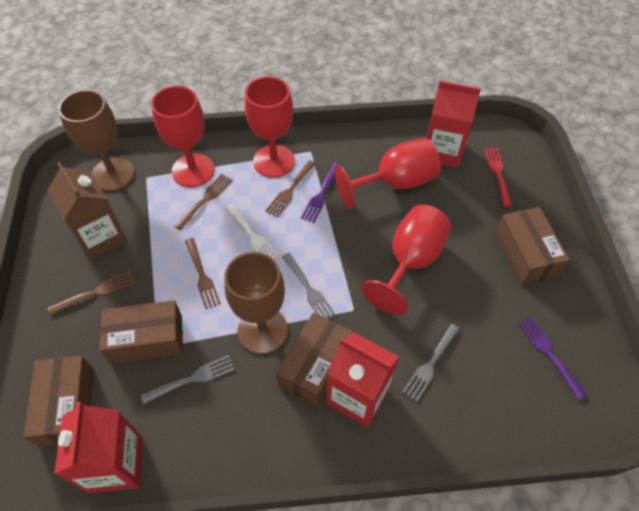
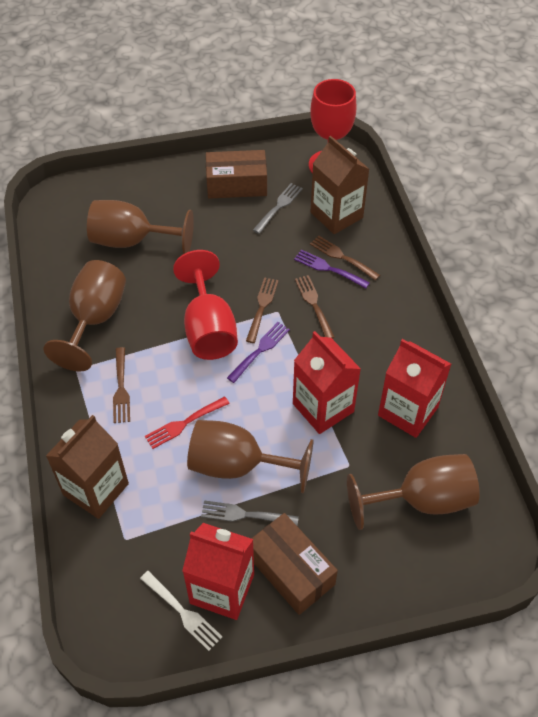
brown box: [23,356,94,448] [100,300,183,364] [276,312,353,407] [495,207,570,285] = 4 -> [206,150,267,199] [251,513,338,615] = 2
brown carton: [47,162,127,261] = 1 -> [46,415,129,519] [311,136,369,234] = 2
brown goblet: [58,90,135,191] [224,252,288,354] = 2 -> [43,260,126,372] [87,200,194,254] [187,420,314,493] [347,454,480,530] = 4
grey fork: [141,355,235,404] [282,253,336,319] [402,324,460,402] = 3 -> [201,500,299,526] [253,183,303,234] = 2
red goblet: [151,86,215,187] [245,76,295,178] [334,138,441,209] [362,205,451,315] = 4 -> [173,250,238,360] [309,79,356,174] = 2

